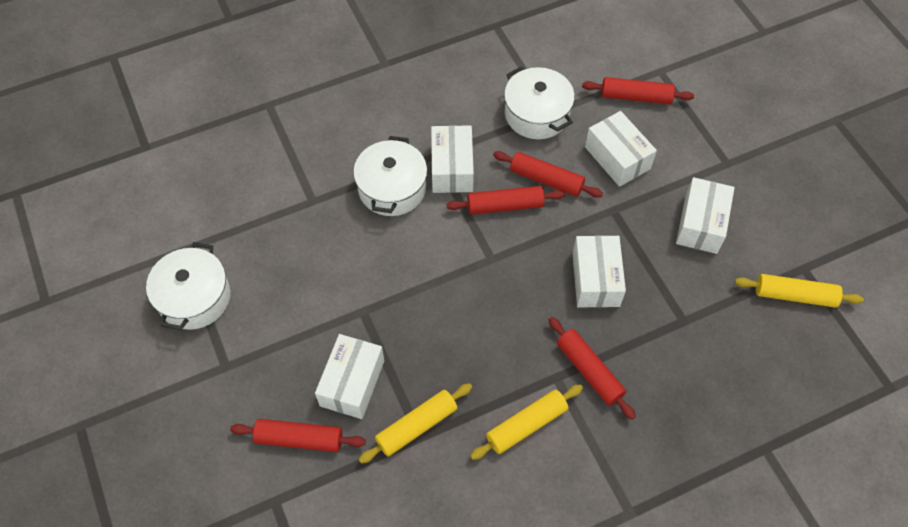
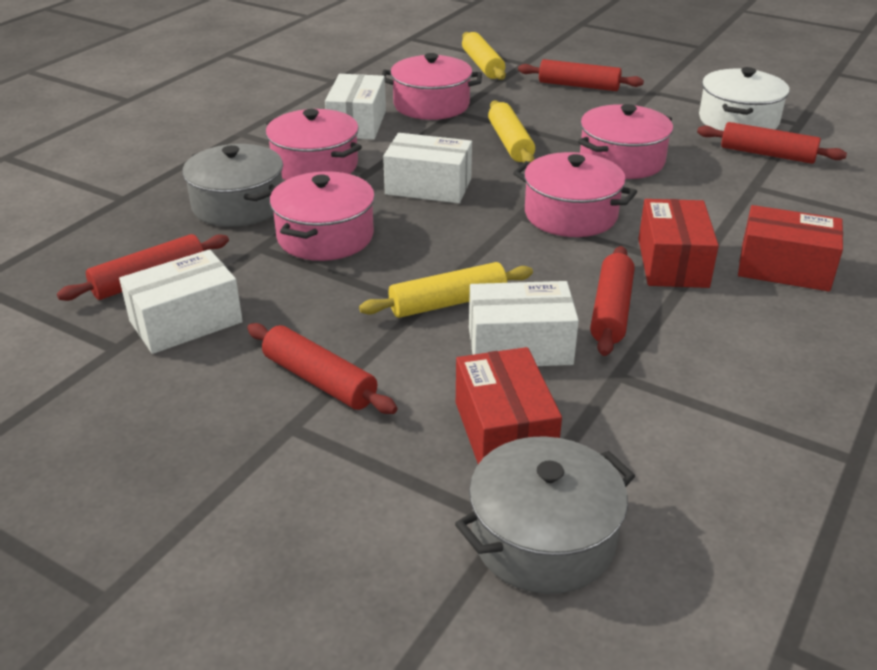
grey pot: none = 0 -> [182,144,283,227] [455,436,635,594] = 2
pink pot: none = 0 -> [266,109,362,180] [270,171,375,261] [381,53,482,120] [513,152,637,237] [578,104,673,179] = 5
red box: none = 0 -> [456,347,562,464] [638,199,719,288] [738,205,843,292] = 3
white box: [315,334,384,419] [431,125,474,193] [572,236,626,308] [585,111,657,187] [676,177,735,254] = 5 -> [119,249,243,354] [325,74,386,140] [383,133,472,203] [469,281,579,366] = 4
white pot: [146,242,230,330] [353,136,427,216] [504,66,575,139] = 3 -> [699,67,789,131] = 1

